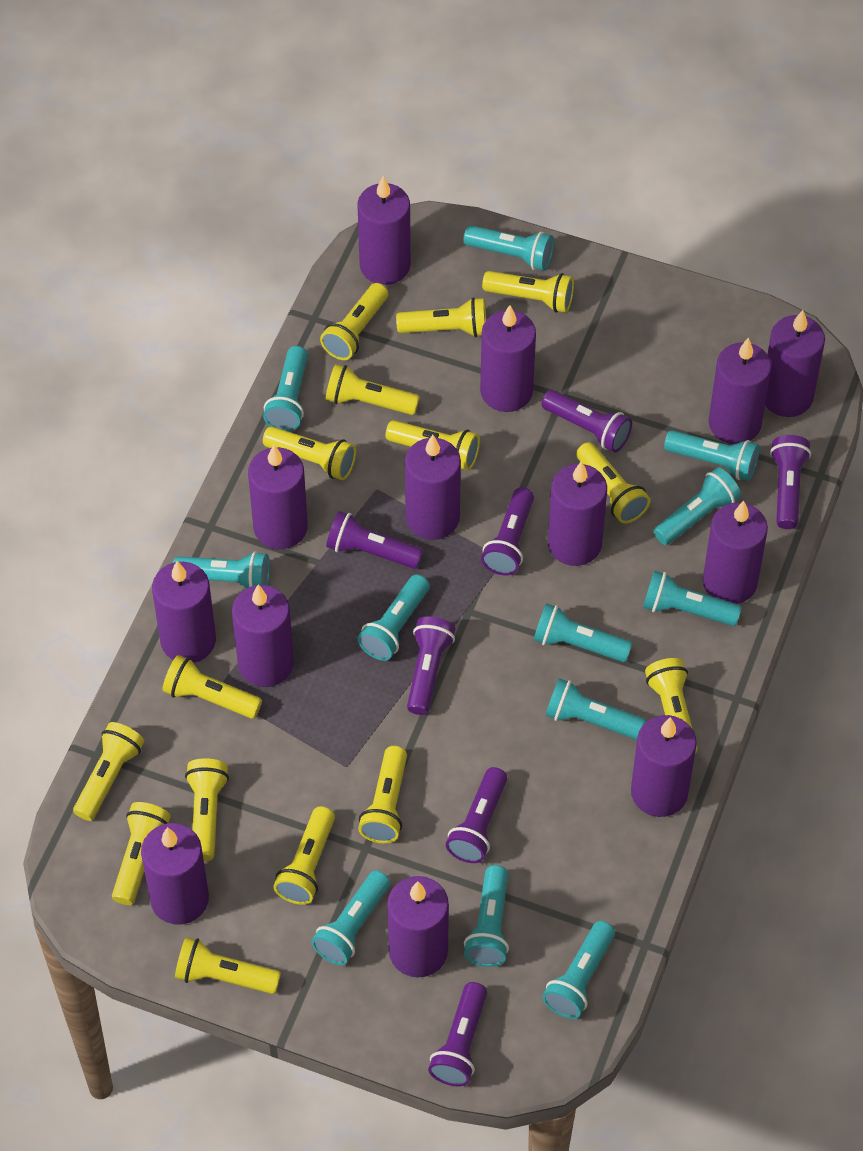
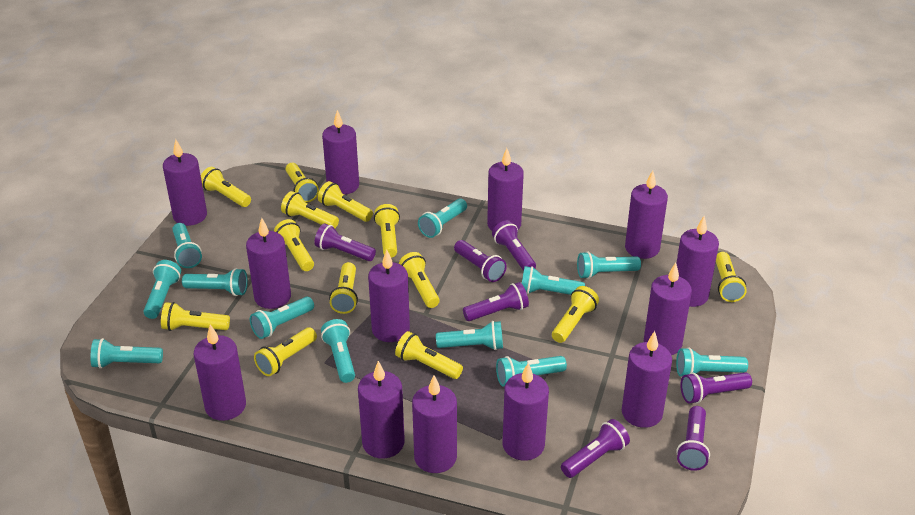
yellow flashlight: [73,722,144,821] [112,802,170,905] [162,655,262,719] [175,937,281,994] [185,758,229,861] [263,426,356,480] [273,806,335,905] [320,283,388,360] [326,364,419,415] [358,746,407,843] [385,420,480,470] [396,297,486,337] [482,271,574,313] [576,442,650,524] [645,658,698,753] = 15 -> [161,302,230,331] [201,167,251,207] [254,327,317,376] [274,219,314,271] [281,191,339,228] [286,163,319,202] [318,181,373,222] [329,262,358,314] [374,204,400,258] [395,331,463,379] [399,252,440,308] [552,286,599,343] [716,252,747,302] = 13

